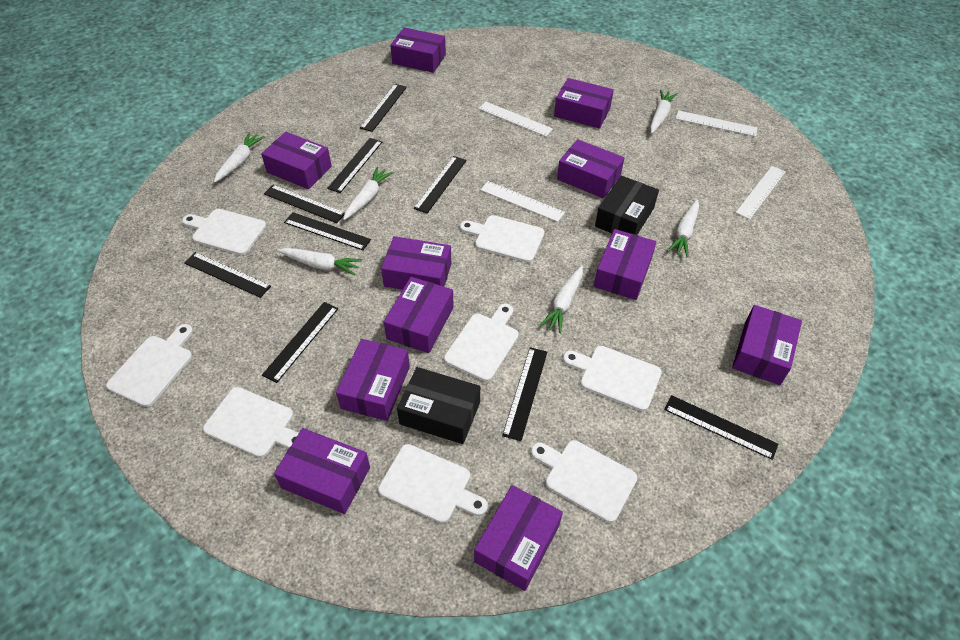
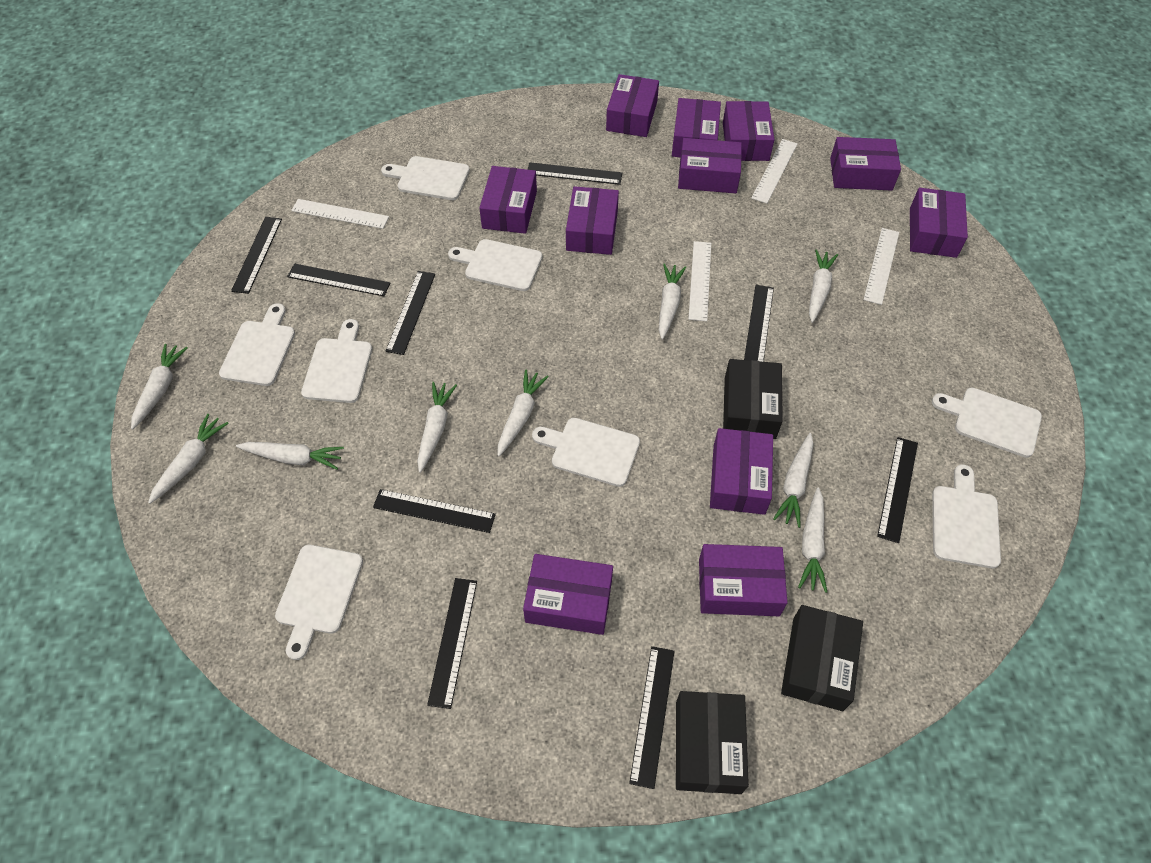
black box: [397,367,480,444] [595,176,659,235] = 2 -> [676,691,749,794] [723,359,783,439] [781,605,863,711] = 3
white carrot: [214,132,265,183] [277,248,362,276] [343,167,394,220] [540,265,583,333] [650,90,677,134] [667,199,699,258] = 6 -> [131,344,188,429] [148,414,229,504] [236,442,344,470] [417,382,457,473] [498,369,549,456] [659,264,686,340] [773,433,813,528] [798,487,827,593] [809,249,838,323] = 9

